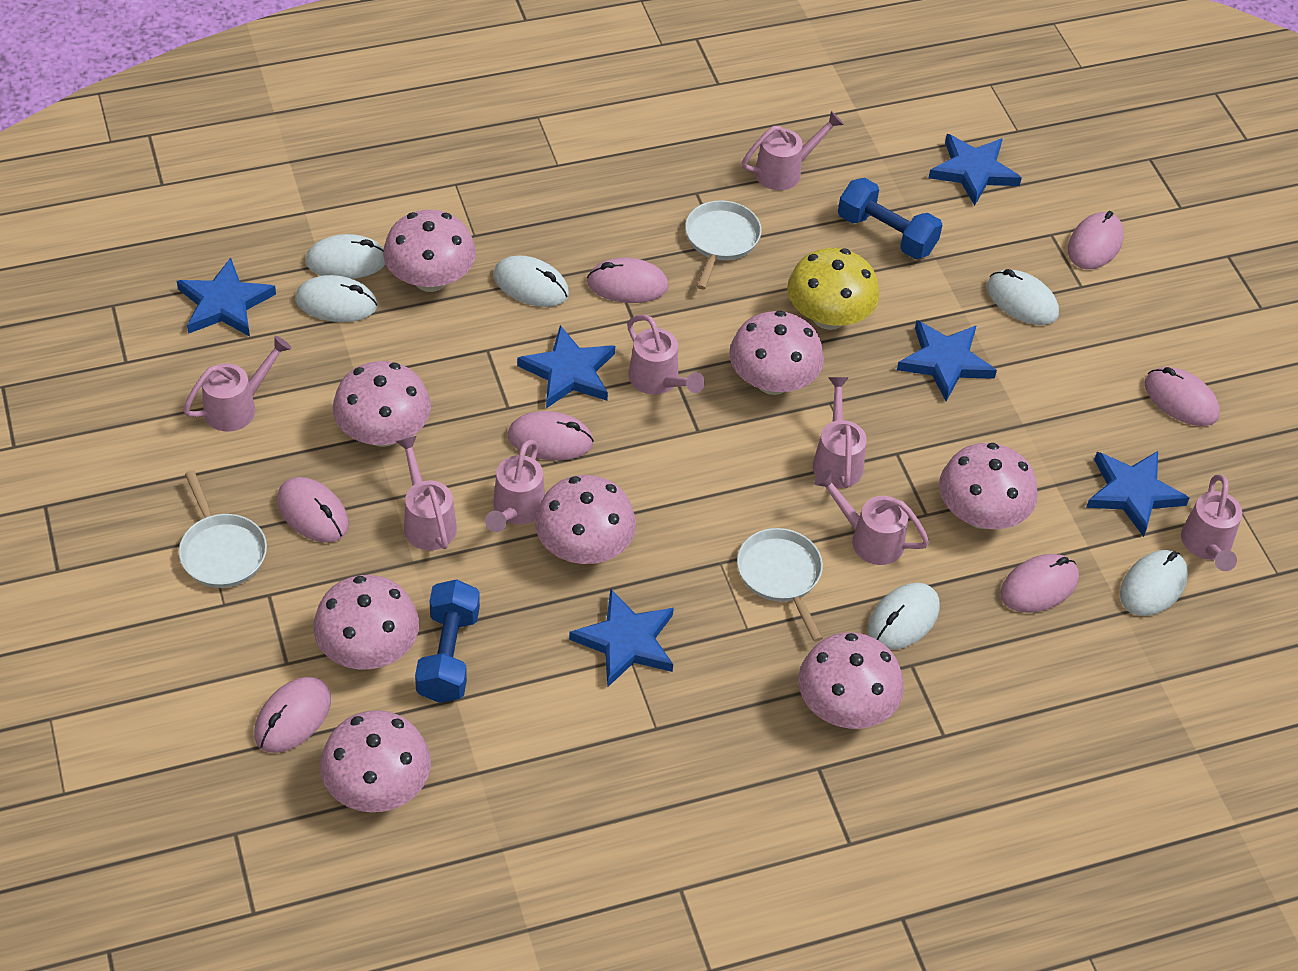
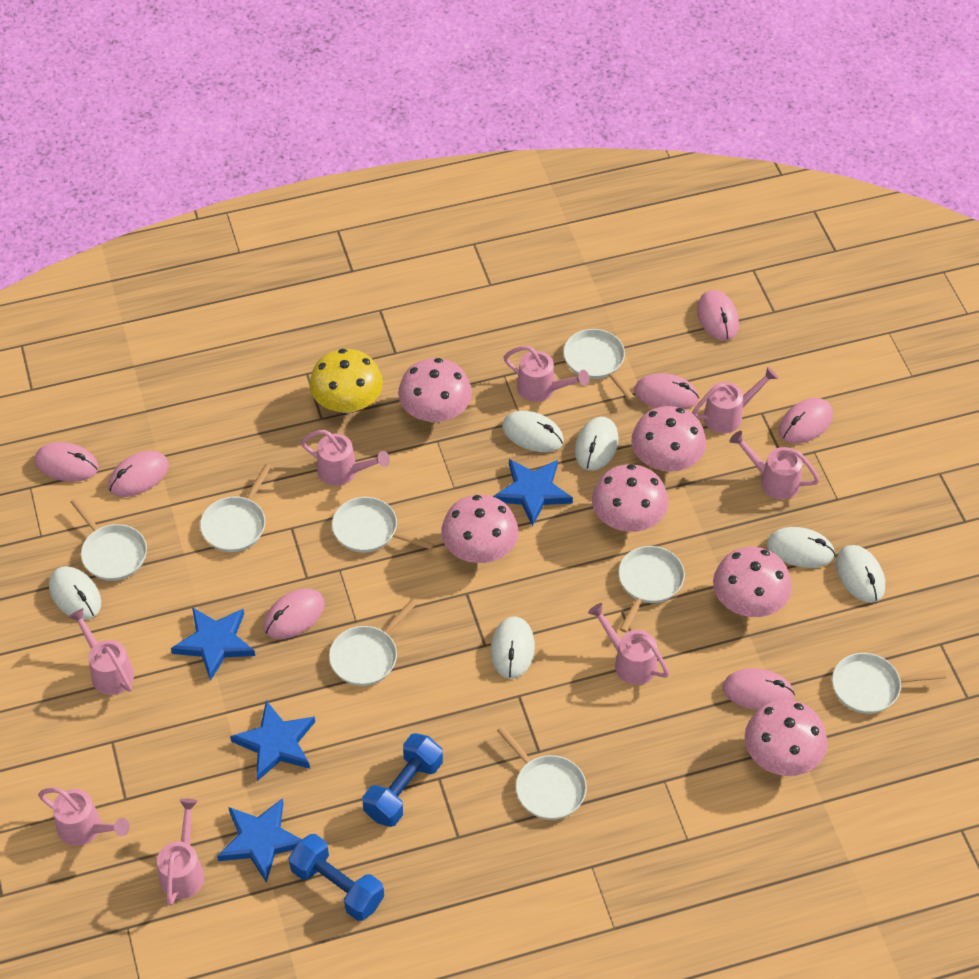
blue star: [177,258,276,337] [517,325,615,408] [569,588,674,687] [897,320,997,401] [929,134,1022,206] [1086,451,1189,537] = 6 -> [171,607,255,681] [217,798,302,883] [230,701,315,781] [493,459,573,526] = 4
pink mushroom: [313,575,419,670] [320,710,431,812] [333,361,431,447] [383,210,476,292] [535,475,636,564] [729,311,824,395] [798,632,904,729] [939,443,1038,529] = 8 -> [398,358,472,423] [442,495,518,563] [592,464,668,532] [631,406,706,472] [713,547,792,617] [745,700,827,776] = 6
white pan: [179,470,267,588] [685,200,761,290] [737,528,823,642] = 3 -> [70,498,147,581] [200,464,272,552] [329,599,417,686] [332,497,434,552] [497,726,587,820] [563,329,635,401] [618,546,685,632] [832,653,946,714] = 8

